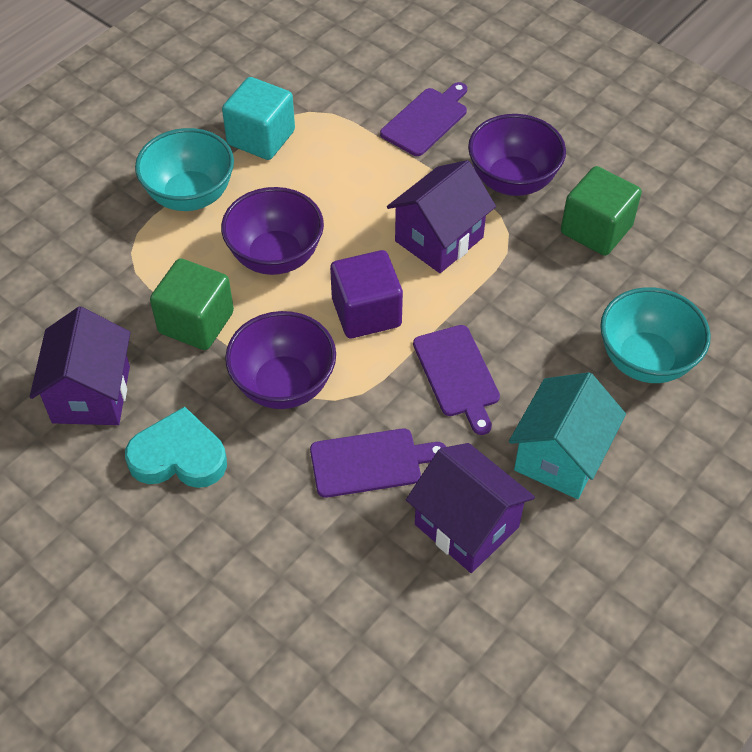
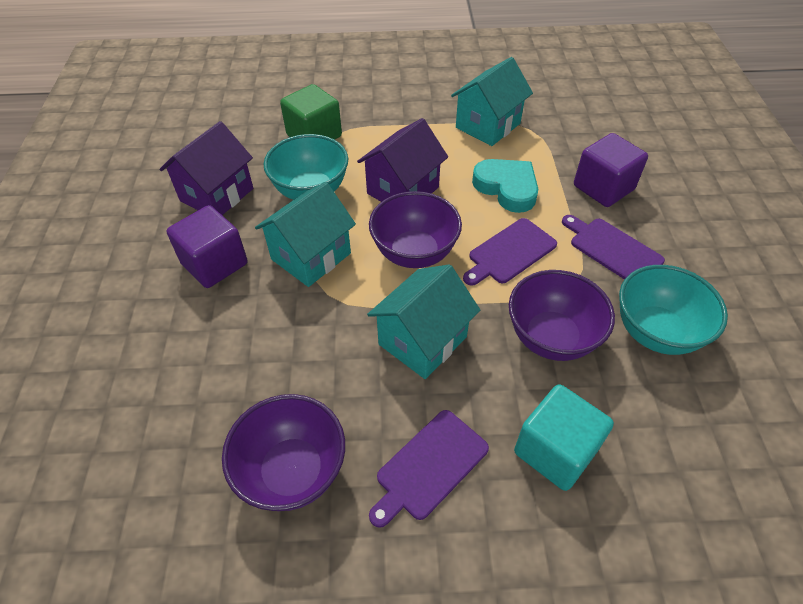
green cube: [150,258,234,350] [561,166,642,256] = 2 -> [280,84,342,140] = 1
purple cube: [330,250,403,338] = 1 -> [167,205,247,288] [574,133,648,207] = 2
purple house: [30,307,131,425] [387,160,496,273] [406,443,535,573] = 3 -> [159,121,253,215] [357,118,448,202] = 2
turquoise house: [509,372,626,499] = 1 -> [255,182,356,287] [367,265,480,379] [451,57,533,146] = 3

